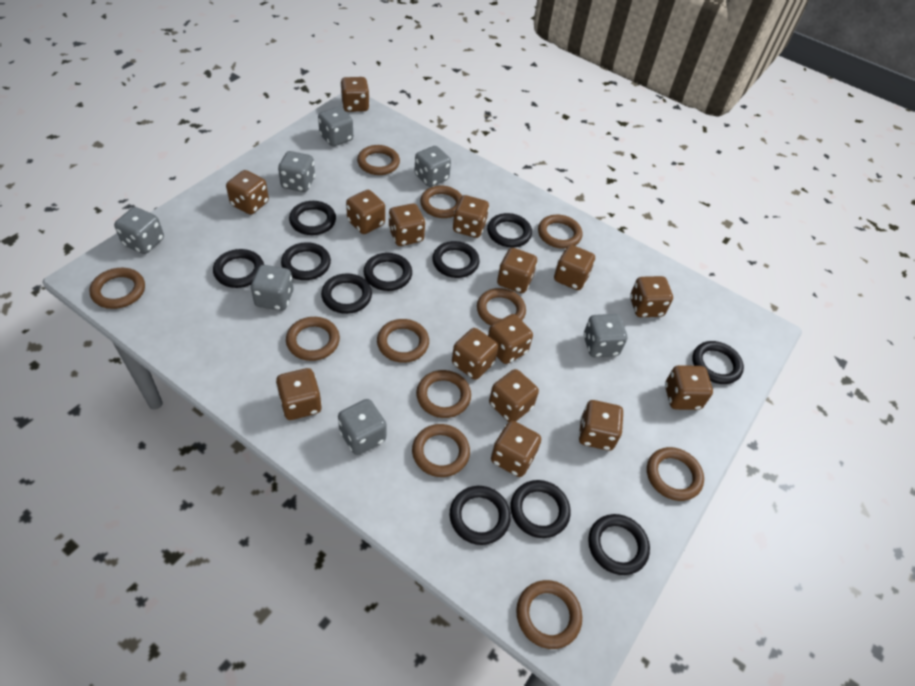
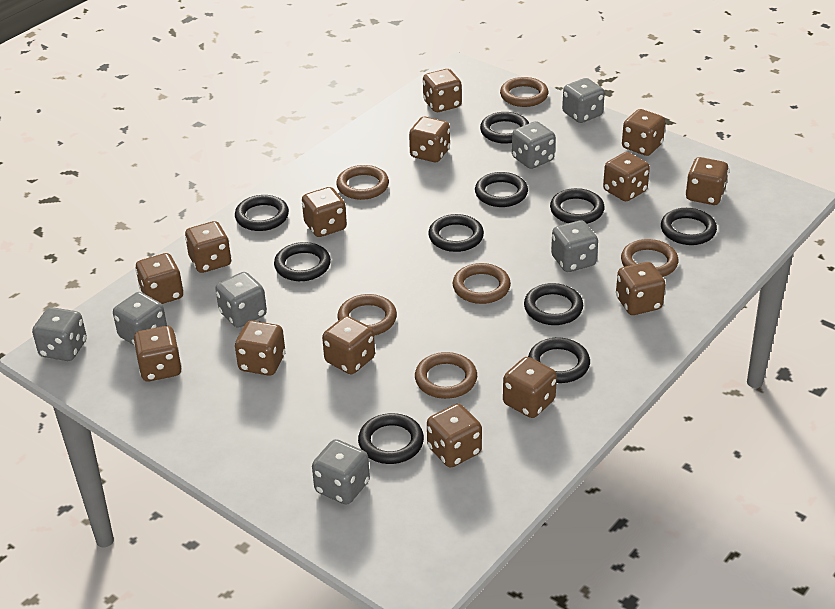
black ring: [213,249,264,288] [281,242,331,280] [289,201,336,235] [321,273,372,314] [364,253,412,291] [432,241,480,278] [450,486,511,545] [487,213,532,247] [511,480,571,538] [588,514,650,575] [692,341,744,384] = 11 -> [235,195,289,231] [274,242,331,281] [358,413,424,464] [428,214,484,252] [475,172,528,207] [480,112,529,144] [524,283,583,325] [528,337,590,383] [550,188,604,224] [661,208,717,245] = 10
brown dice: [226,170,269,215] [276,368,322,420] [340,77,370,112] [346,190,385,234] [388,203,425,246] [452,328,498,380] [453,195,489,238] [488,314,533,364] [489,369,539,422] [491,421,541,477] [497,248,537,293] [554,245,595,290] [578,400,623,451] [630,276,673,317] [665,365,713,410] = 15 -> [133,326,182,382] [135,253,184,304] [185,221,231,273] [235,320,285,376] [302,187,347,237] [322,316,375,374] [409,117,450,162] [423,69,462,112] [427,404,482,467] [503,357,557,418] [603,152,650,201] [616,262,666,315] [622,109,666,156] [685,157,729,205] = 14
brown ring: [89,268,145,309] [286,317,340,361] [357,145,400,175] [377,319,429,363] [412,424,470,477] [416,370,471,418] [420,186,462,218] [477,288,526,326] [516,580,582,649] [538,215,582,249] [647,447,704,501] = 11 -> [336,165,389,200] [337,294,397,336] [415,352,477,399] [453,263,511,304] [500,77,548,107] [621,239,679,277] = 6

